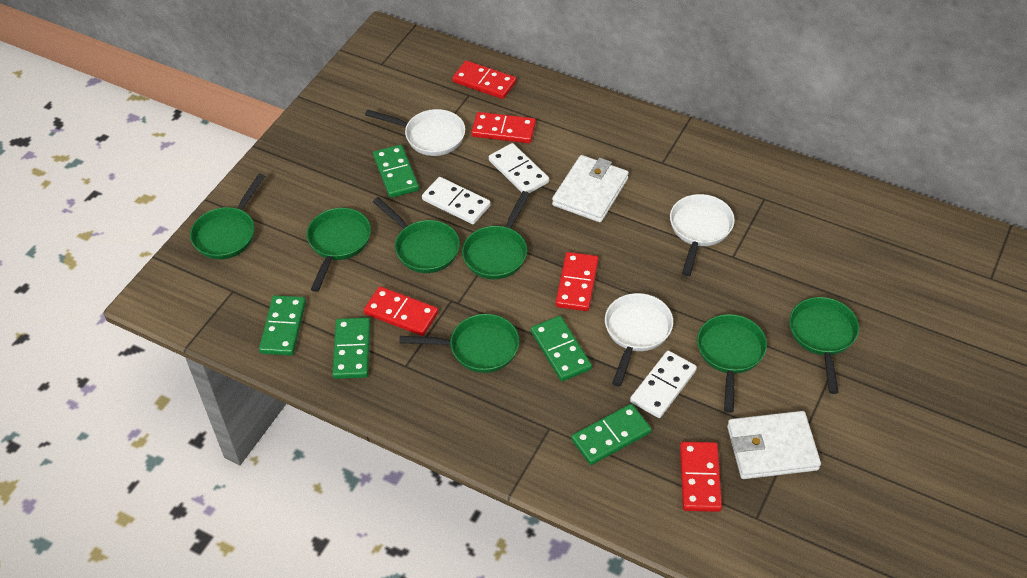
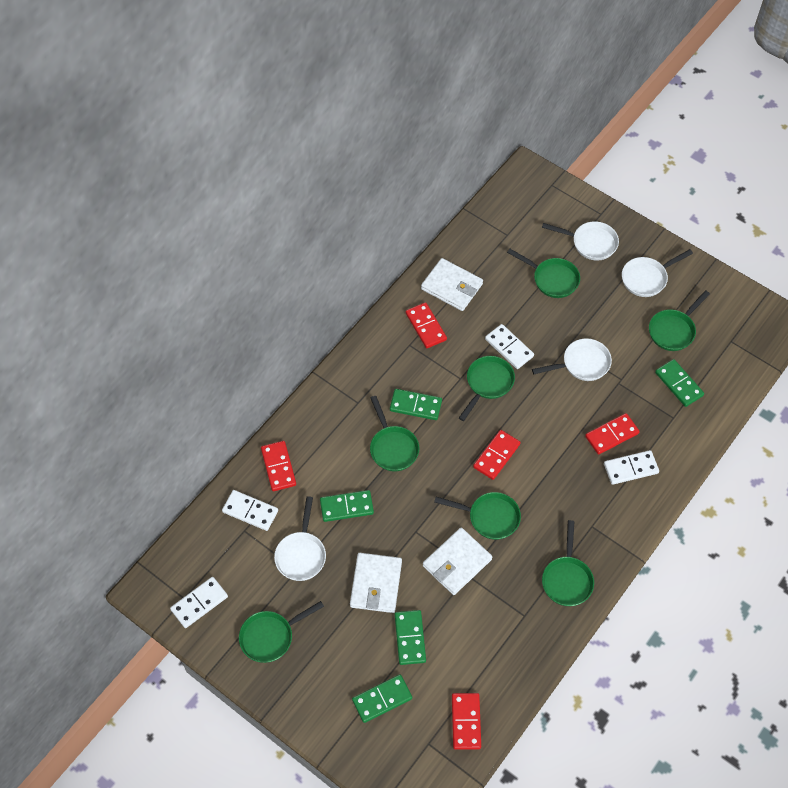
white domino: [422,177,491,224] [489,143,549,193] [630,351,697,418] = 3 -> [170,577,228,628] [222,490,278,531] [485,324,534,369] [604,450,659,485] = 4
white pan: [365,109,465,156] [605,293,673,386] [670,194,735,276] = 3 -> [274,496,326,581] [532,338,612,381] [542,221,619,261] [622,249,693,297] = 4
white wallet: [552,155,629,222] [727,411,821,479] = 2 -> [350,553,402,613] [421,258,483,311] [423,528,492,595] = 3

